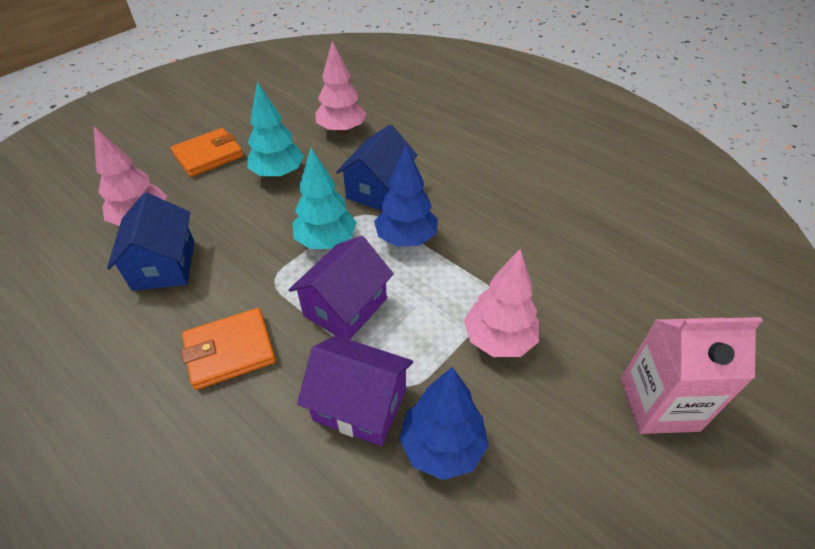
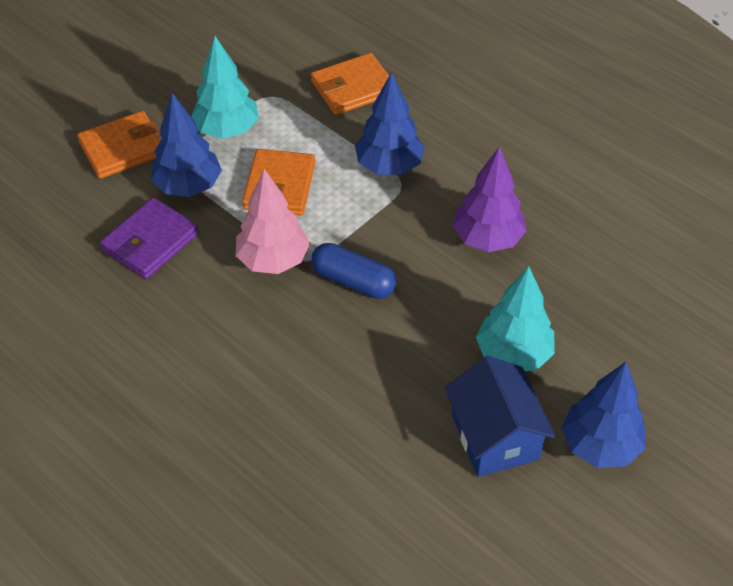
blue capsule: none = 0 -> [311,243,396,299] = 1
blue house: [107,192,195,291] [336,124,418,211] = 2 -> [445,356,555,477] = 1
blue tree: [374,145,438,247] [399,367,489,480] = 2 -> [151,93,222,197] [355,72,425,175] [562,362,646,468] = 3
orange wallet: [171,128,244,177] [181,308,276,390] = 2 -> [77,111,161,179] [242,149,315,216] [311,53,389,115] = 3
pink carton: [621,317,763,434] = 1 -> none = 0
pink tree: [94,126,167,226] [315,41,367,134] [464,249,539,357] = 3 -> [236,169,310,274] = 1
purple house: [289,236,394,340] [297,335,413,446] = 2 -> none = 0
purple tree: none = 0 -> [452,147,526,252] = 1
purple wallet: none = 0 -> [100,198,199,279] = 1

